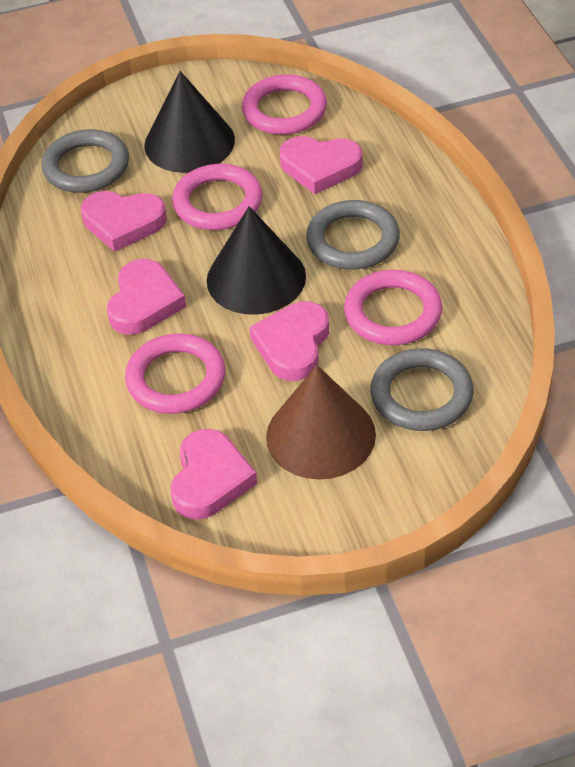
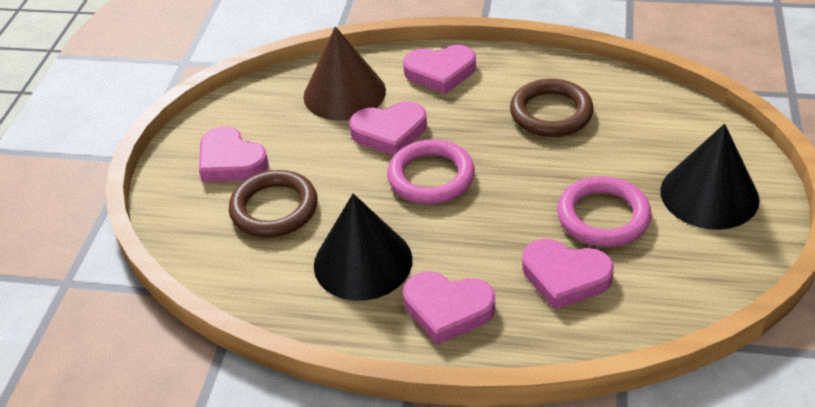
brown ring: none = 0 -> [229,170,318,238] [510,79,593,137] = 2
grey ring: [42,129,129,193] [306,200,400,270] [370,348,474,431] = 3 -> none = 0
pink ring: [125,334,225,414] [172,164,263,230] [242,74,327,135] [344,270,442,345] = 4 -> [387,139,475,204] [557,176,651,247] = 2

